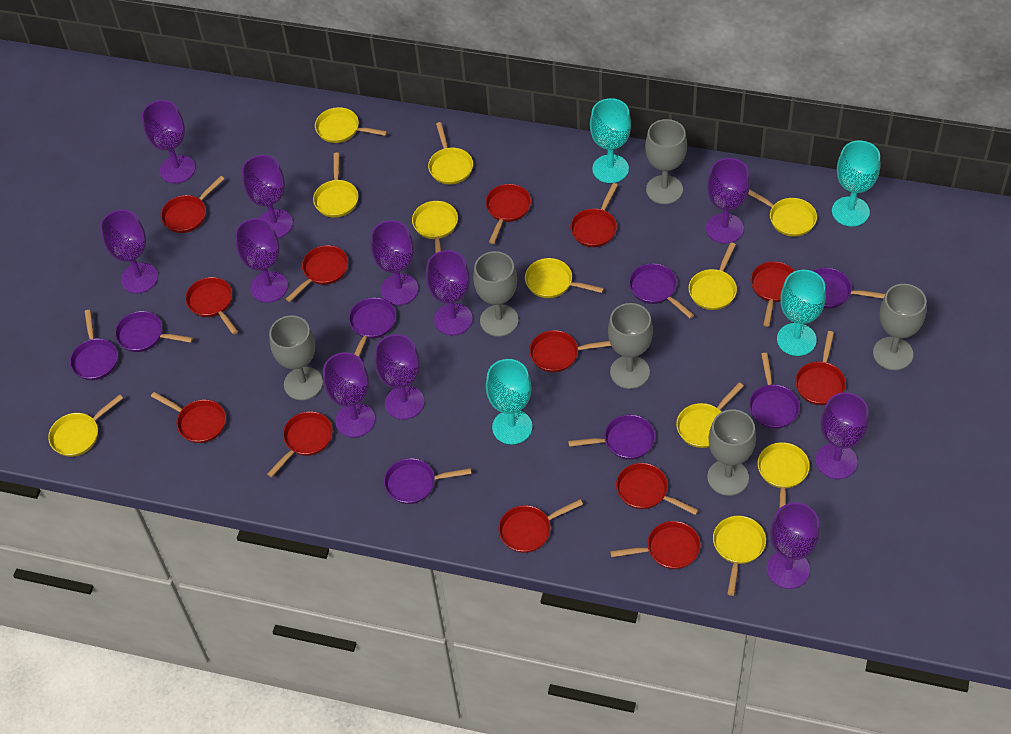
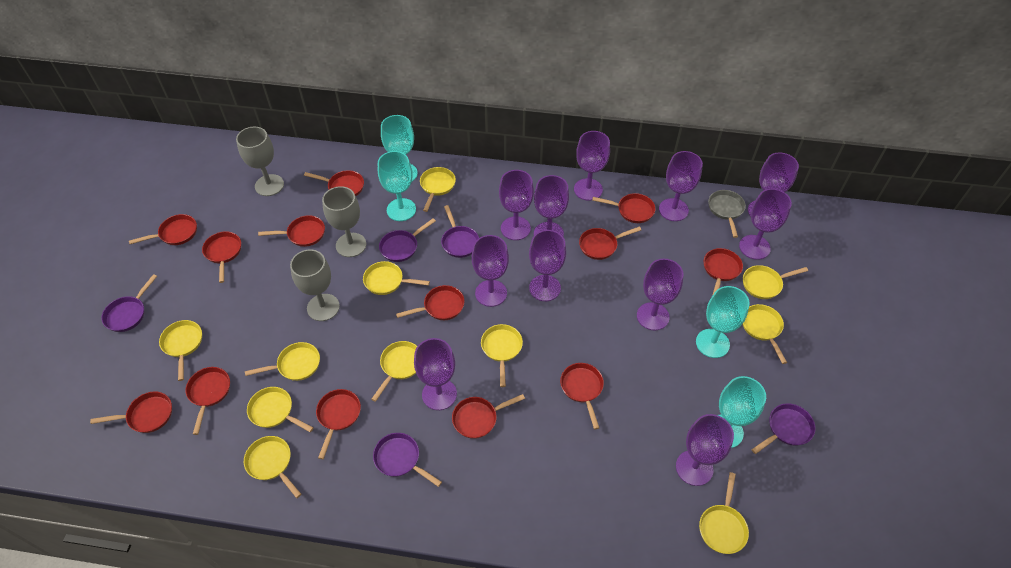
grey goblet: [269,315,323,400] [473,251,519,337] [608,303,653,389] [645,119,687,204] [707,409,756,496] [873,284,926,370] = 6 -> [236,127,284,196] [290,249,340,321] [322,186,366,257] = 3
grey pan: none = 0 -> [708,190,746,238] = 1
purple pan: [70,310,118,380] [115,311,193,352] [349,298,396,357] [384,458,471,504] [568,415,655,460] [629,263,694,318] [749,353,800,429] [813,268,885,309] = 8 -> [101,274,157,332] [373,433,442,487] [379,218,436,262] [441,205,479,258] [752,404,816,454] = 5

